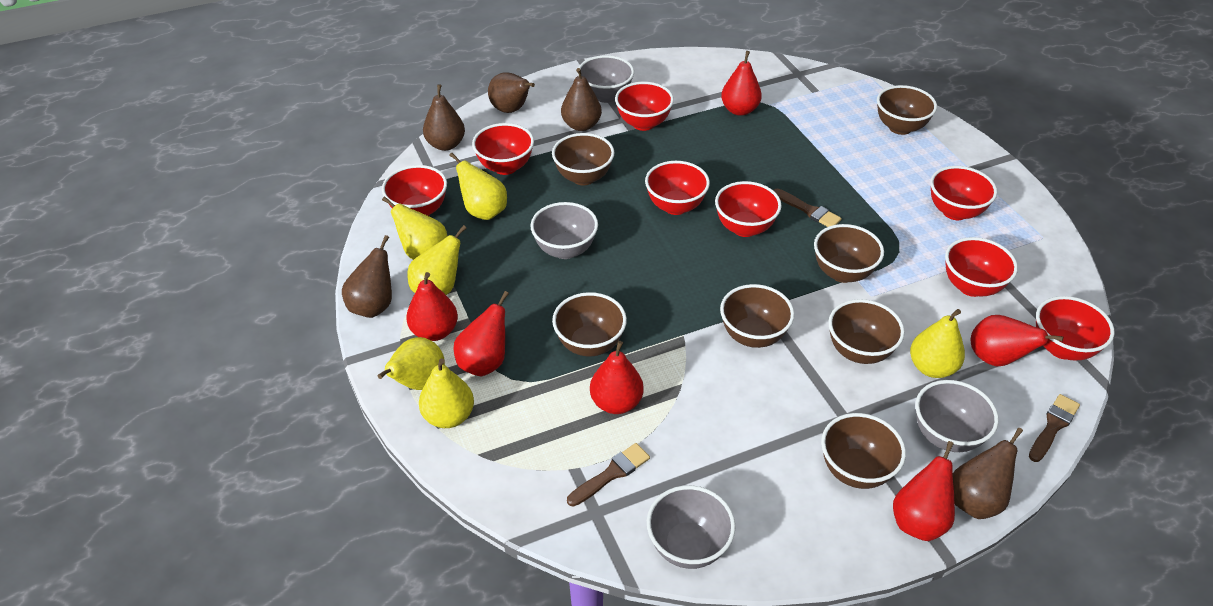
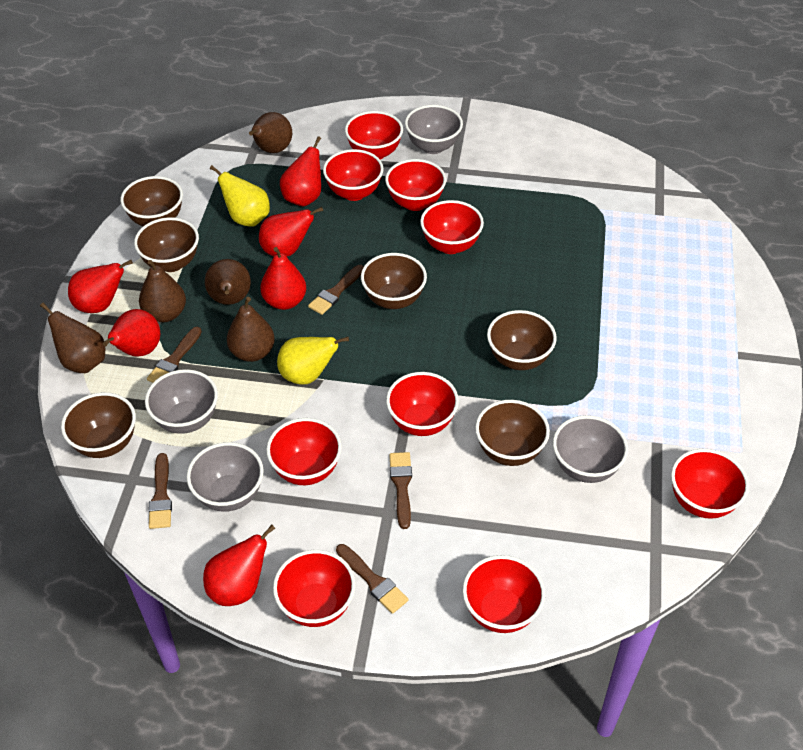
brown bowl: [552,133,614,186] [552,292,627,357] [720,284,794,348] [814,224,884,283] [821,413,906,489] [828,299,905,364] [877,85,937,135] = 7 -> [61,392,136,458] [120,176,183,226] [134,217,199,272] [361,253,427,309] [475,400,550,466] [487,310,557,370] = 6
brown brush: [567,443,650,507] [773,189,842,227] [1029,394,1080,462] = 3 -> [147,327,202,383] [149,453,172,529] [308,265,364,315] [336,544,409,614] [389,452,412,529] = 5
red bowl: [382,165,447,216] [472,123,534,175] [615,82,674,131] [645,161,710,215] [715,181,781,237] [930,166,997,220] [945,237,1018,297] [1036,296,1114,361] = 8 -> [266,418,342,485] [273,550,356,627] [323,149,384,201] [345,111,403,160] [385,159,446,211] [386,372,459,436] [420,200,484,254] [463,555,545,633] [671,449,749,519] = 9
yellow pear: [377,337,445,390] [382,196,447,260] [408,225,467,295] [419,358,474,428] [449,153,507,220] [910,309,965,378] = 6 -> [210,165,270,227] [277,337,349,385] = 2

